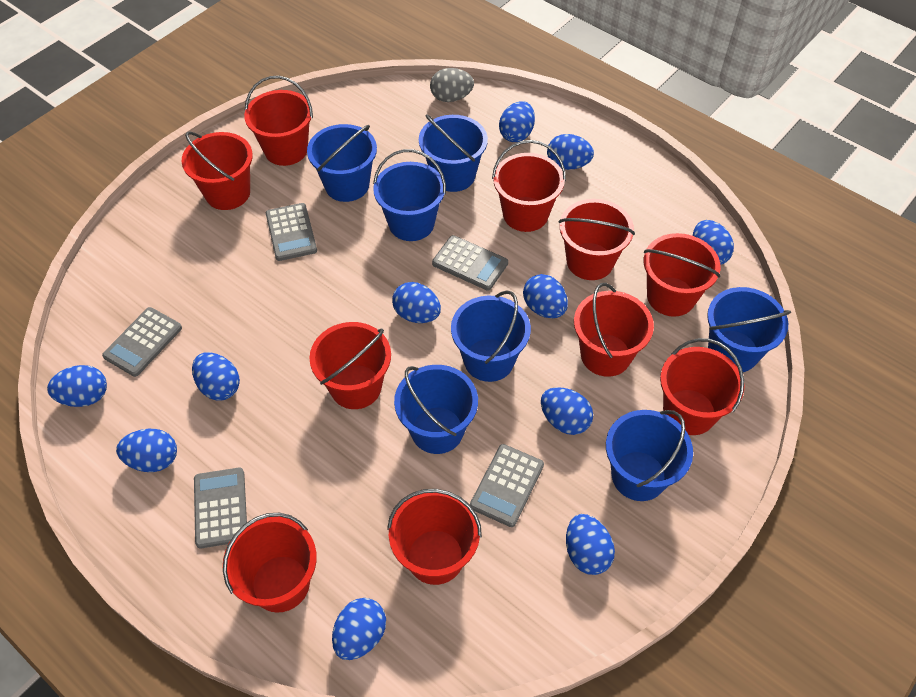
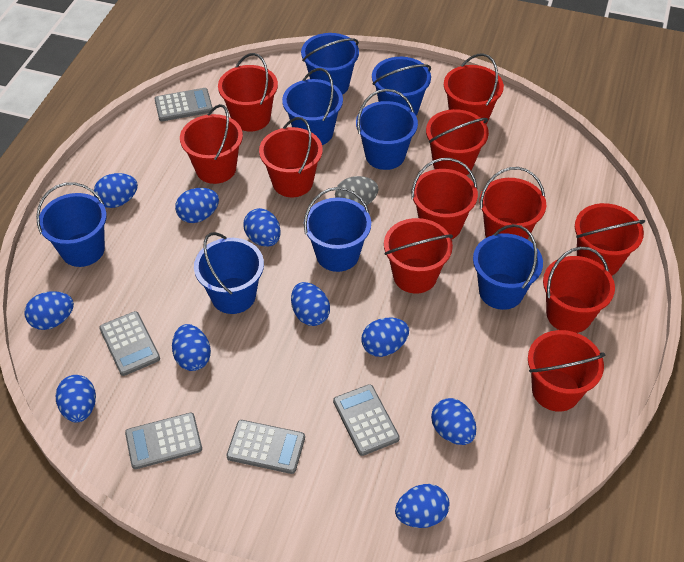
blue bucket: [307,124,377,202] [373,149,446,241] [394,365,478,454] [419,114,488,192] [451,290,531,382] [606,410,693,501] [707,287,791,372] = 7 -> [36,182,107,267] [194,232,264,314] [282,68,343,145] [301,33,359,95] [304,187,371,272] [356,89,418,170] [372,57,431,116] [473,224,543,310] = 8
blue egg: [47,365,107,407] [116,429,177,472] [192,352,240,401] [332,598,386,660] [392,282,441,323] [499,101,535,142] [523,274,568,318] [541,387,593,435] [547,134,594,170] [566,514,615,575] [693,220,734,265] = 11 -> [24,291,74,330] [56,375,96,423] [94,173,138,208] [172,324,211,371] [175,188,219,223] [243,208,281,247] [291,282,330,326] [362,318,409,357] [395,484,449,528] [431,398,476,445] = 10
red bucket: [182,132,253,210] [223,513,317,613] [244,76,313,166] [309,322,391,409] [387,489,482,585] [492,140,566,232] [558,199,635,280] [574,283,654,377] [644,233,721,317] [660,338,744,435] = 10 -> [180,104,243,184] [218,53,278,131] [259,117,323,197] [384,218,453,294] [411,158,478,239] [426,109,489,176] [444,54,504,125] [479,167,546,239] [528,330,605,412] [543,247,615,333] [575,203,645,276] = 11

